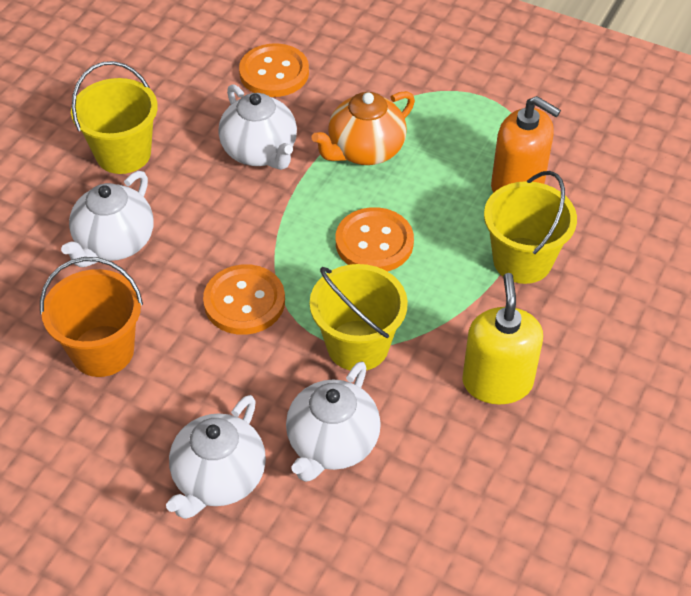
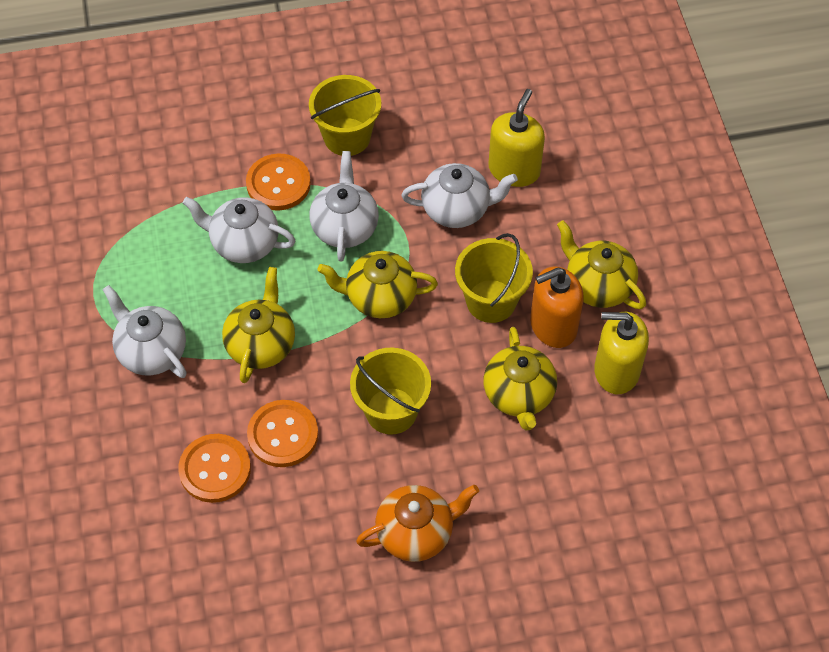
orange bucket: [40,257,143,377] = 1 -> none = 0
yellow soap dispenser: [462,273,543,405] = 1 -> [488,89,545,187] [594,312,649,394] = 2
yellow teapot: none = 0 -> [222,267,295,383] [318,251,438,318] [483,327,557,431] [557,220,646,309] = 4

